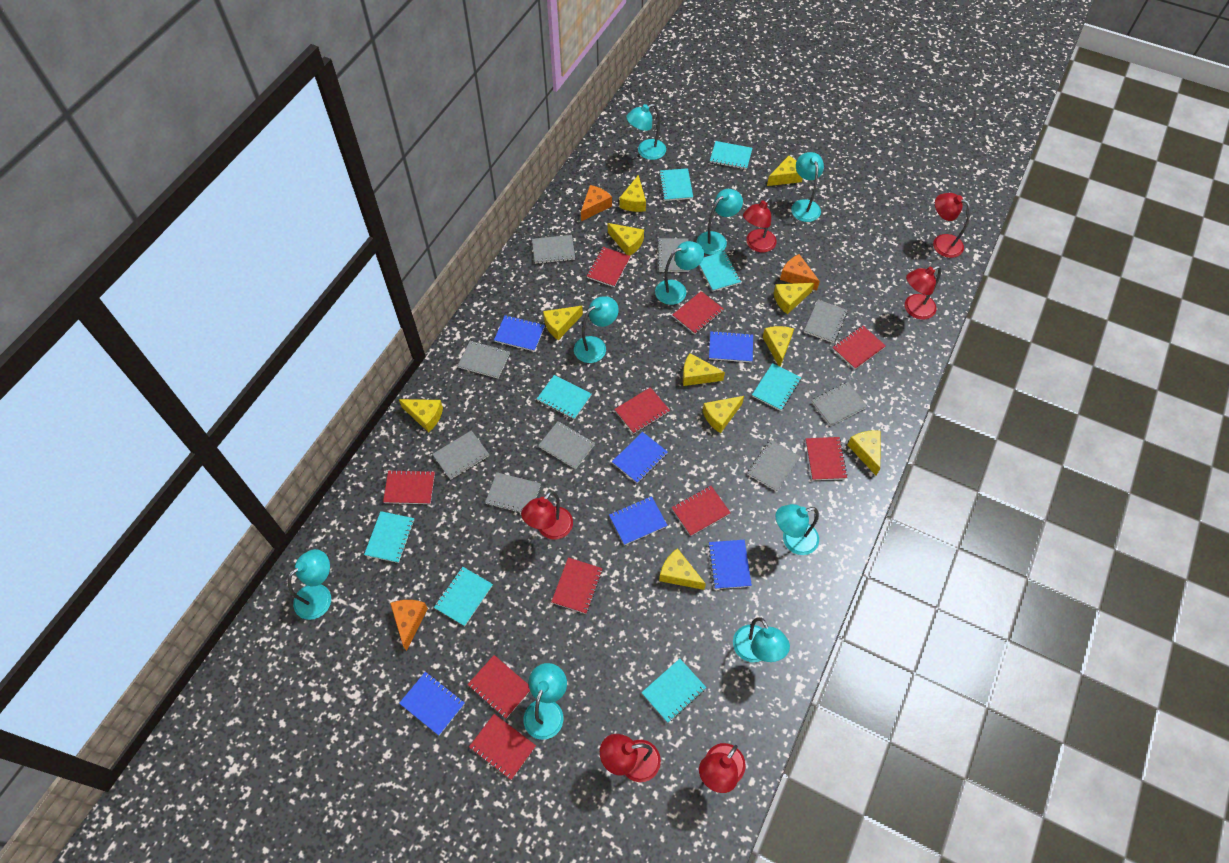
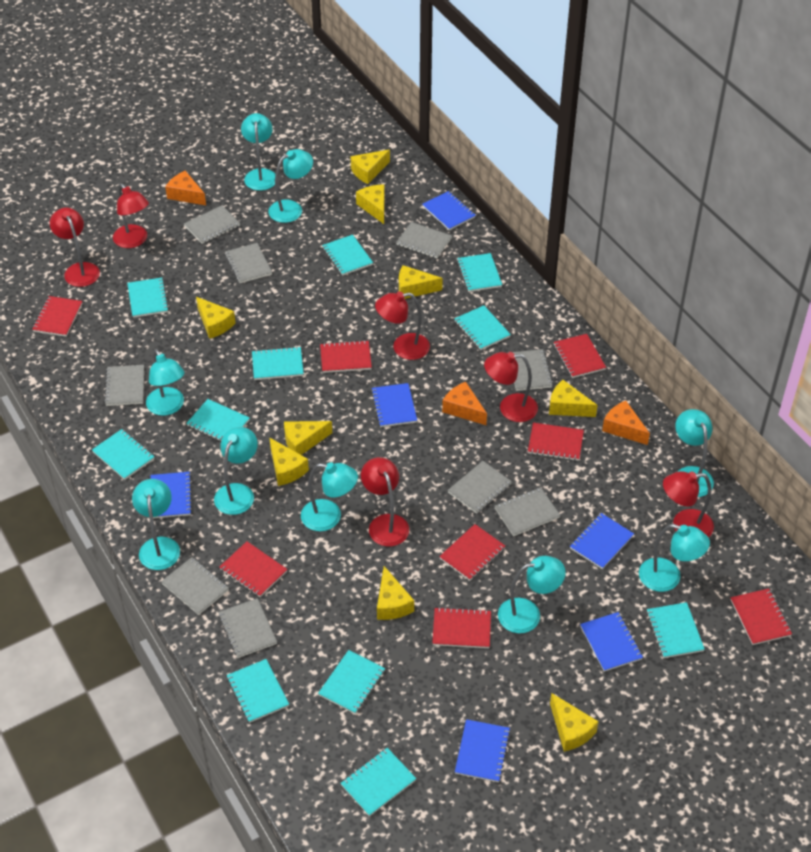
red notebook: [383,470,435,504] [467,655,530,719] [469,714,536,780] [551,557,603,614] [587,247,631,287] [614,387,670,434] [672,291,724,334] [672,486,731,536] [806,437,848,480] [833,326,886,369] = 10 -> [32,296,83,337] [219,541,287,597] [320,340,372,373] [432,607,491,648] [439,524,505,581] [528,423,584,461] [554,334,606,378] [731,589,792,645] = 8
turquoise notebook: [364,511,415,563] [434,567,493,626] [537,375,592,420] [641,659,706,723] [659,168,693,201] [699,251,741,291] [710,141,752,170] [752,363,801,411] = 8 -> [92,429,154,480] [127,278,169,318] [186,399,250,442] [227,659,289,723] [252,346,304,380] [318,650,385,714] [322,235,373,276] [341,748,416,816] [454,305,511,350] [457,253,502,292] [647,602,705,658] = 11
yellow cheese: [399,399,443,432] [543,306,583,340] [608,223,644,256] [619,175,646,212] [659,548,706,590] [683,353,725,386] [703,396,744,433] [763,326,794,367] [767,156,803,186] [773,283,814,314] [847,430,880,476] = 11 -> [196,297,235,339] [269,437,309,486] [284,421,332,455] [350,150,390,184] [356,184,385,224] [377,566,414,620] [399,265,443,299] [549,380,598,417] [550,693,599,752] = 9

